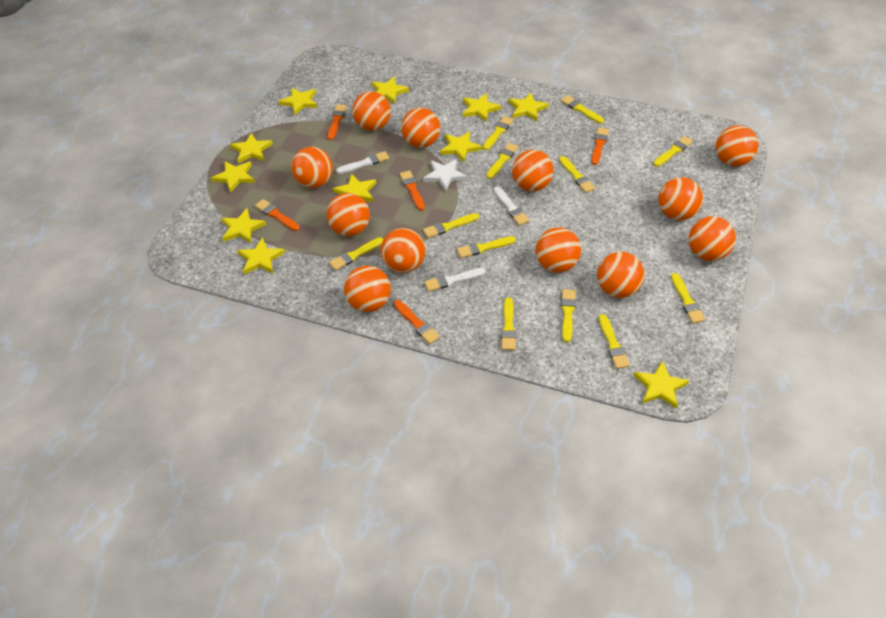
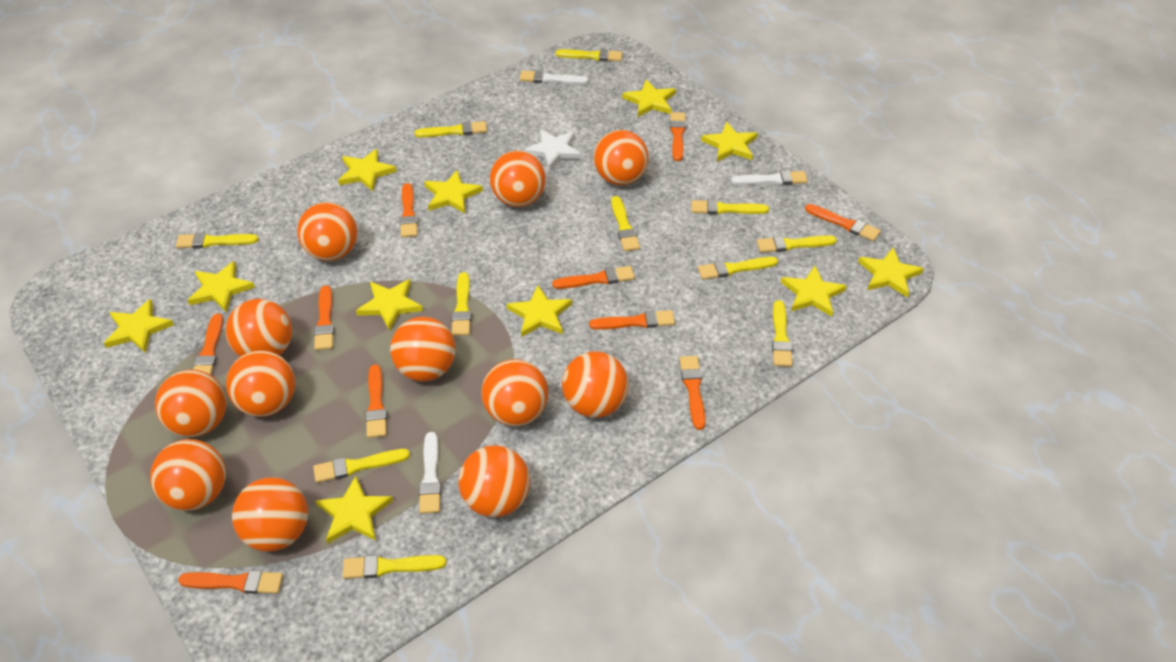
orange brush: [255,199,300,231] [327,104,347,140] [393,300,440,344] [400,170,425,211] [591,127,609,165] = 5 -> [178,570,283,594] [193,314,223,375] [314,285,334,350] [366,364,387,438] [400,183,418,238] [552,266,635,289] [589,310,675,330] [670,112,686,161] [680,356,706,430] [805,204,881,241] = 10
yellow brush: [329,237,383,270] [423,213,479,238] [457,236,516,258] [483,116,514,150] [486,143,519,179] [501,297,516,350] [559,156,595,193] [561,95,604,124] [561,289,576,343] [599,314,630,369] [653,136,693,167] [671,273,705,323] = 12 -> [176,233,259,248] [313,449,410,483] [343,555,446,579] [415,121,487,138] [452,272,471,336] [555,49,622,62] [611,196,640,251] [691,199,769,215] [698,257,778,280] [757,235,837,253] [772,300,792,367] = 11

